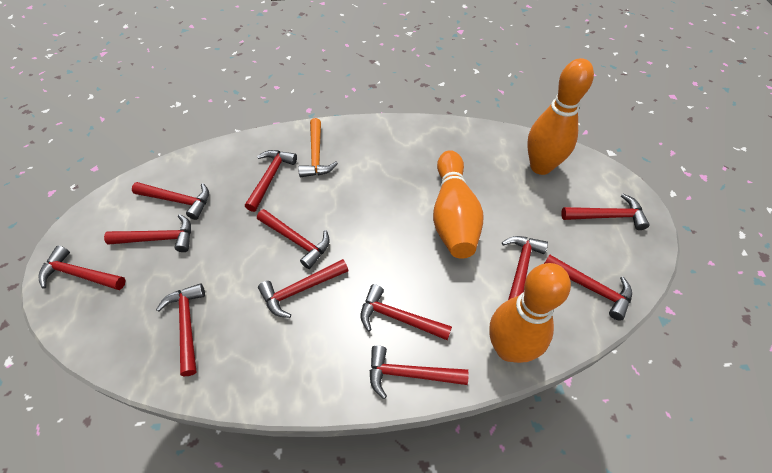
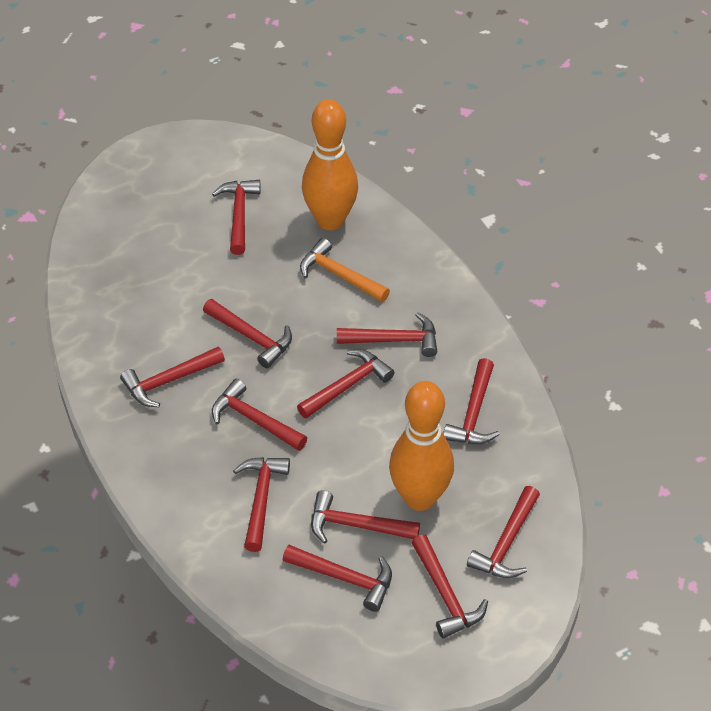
orange bowling pin: [433,150,483,259] [489,263,571,363] [527,58,594,175] = 3 -> [302,99,358,230] [389,381,454,511] = 2

